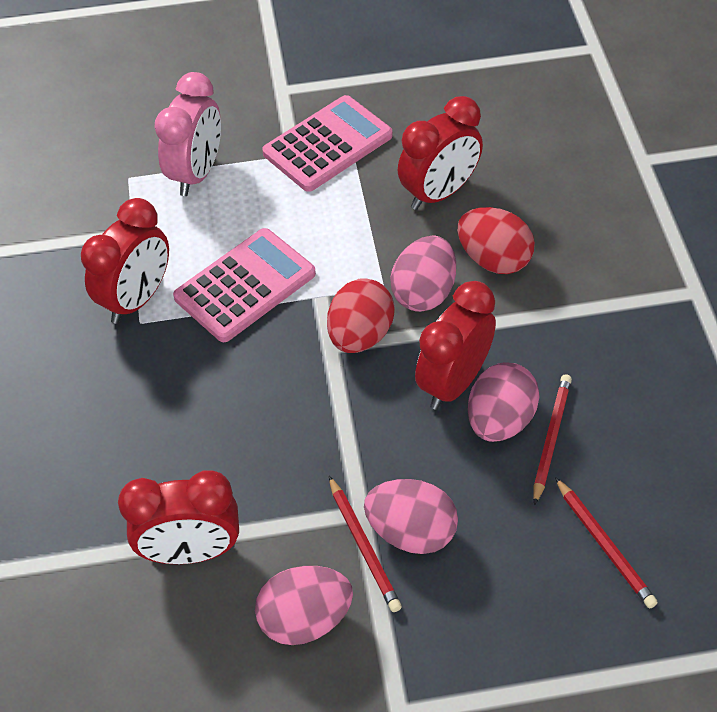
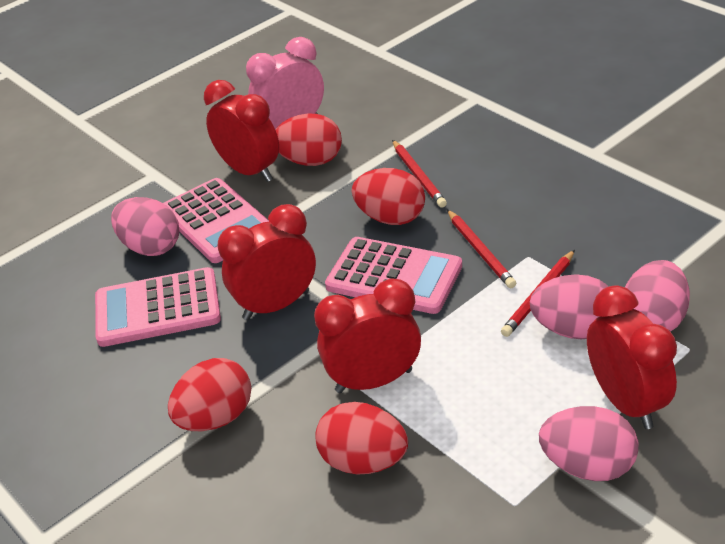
pink calculator: [173,228,316,342] [262,95,393,192] = 2 -> [95,267,221,347] [163,178,269,263] [325,237,462,314] = 3
red egg: [327,278,395,353] [458,207,535,274] = 2 -> [168,358,251,431] [275,114,342,166] [315,402,408,475] [352,168,425,225] = 4

